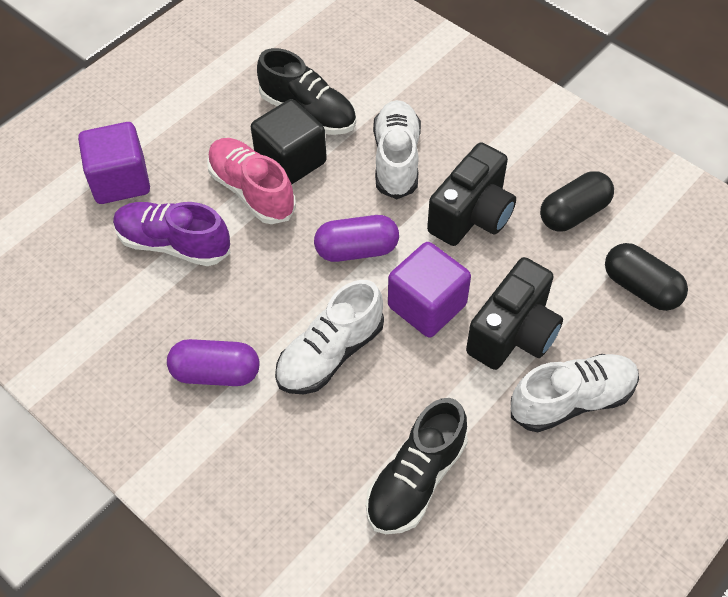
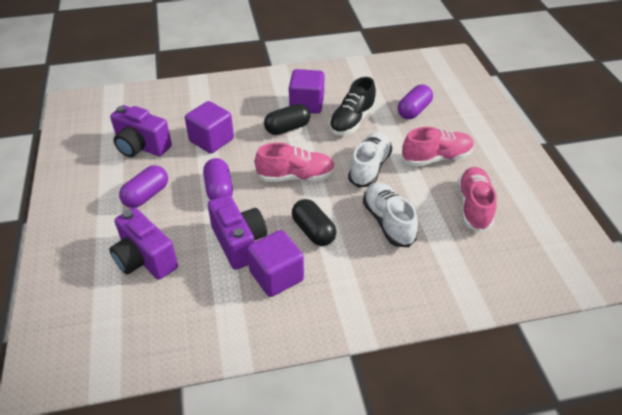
black camera: [427,142,516,246] [466,257,563,370] = 2 -> none = 0
black cube: [251,99,327,185] = 1 -> none = 0
black shoe: [257,48,356,135] [366,398,468,534] = 2 -> [329,77,376,135] = 1
pink shoe: [207,138,296,224] = 1 -> [255,143,335,182] [402,127,474,166] [458,167,497,232] = 3
purple camera: none = 0 -> [109,208,178,280] [110,105,172,157] [208,195,267,270] = 3
purple capsule: [167,339,259,386] [314,215,399,262] = 2 -> [119,165,168,208] [203,158,233,200] [398,85,433,119] = 3
purple cube: [78,122,150,204] [388,242,471,338] = 2 -> [185,101,234,154] [247,230,304,297] [289,69,324,114] = 3
purple shoe: [113,202,230,266] = 1 -> none = 0
white shoe: [275,280,384,394] [373,100,421,199] [511,354,639,432] = 3 -> [348,132,392,188] [363,182,418,247] = 2

